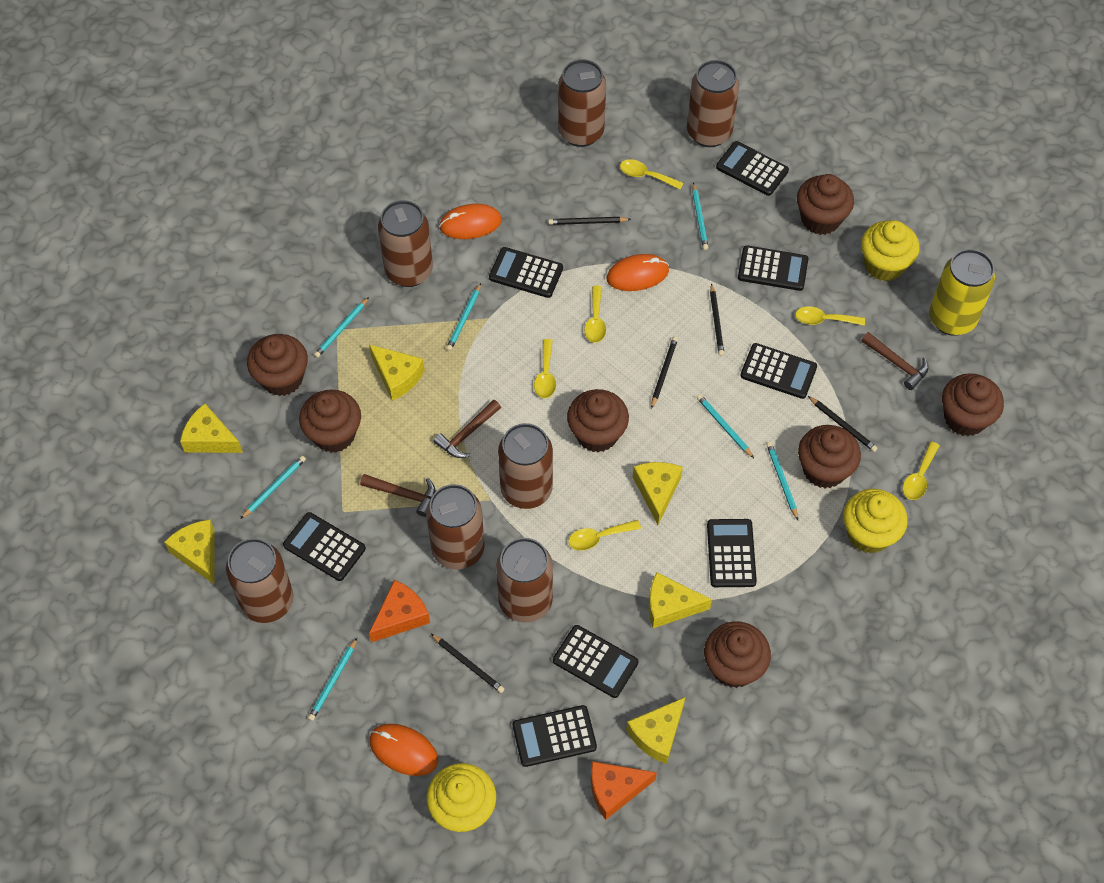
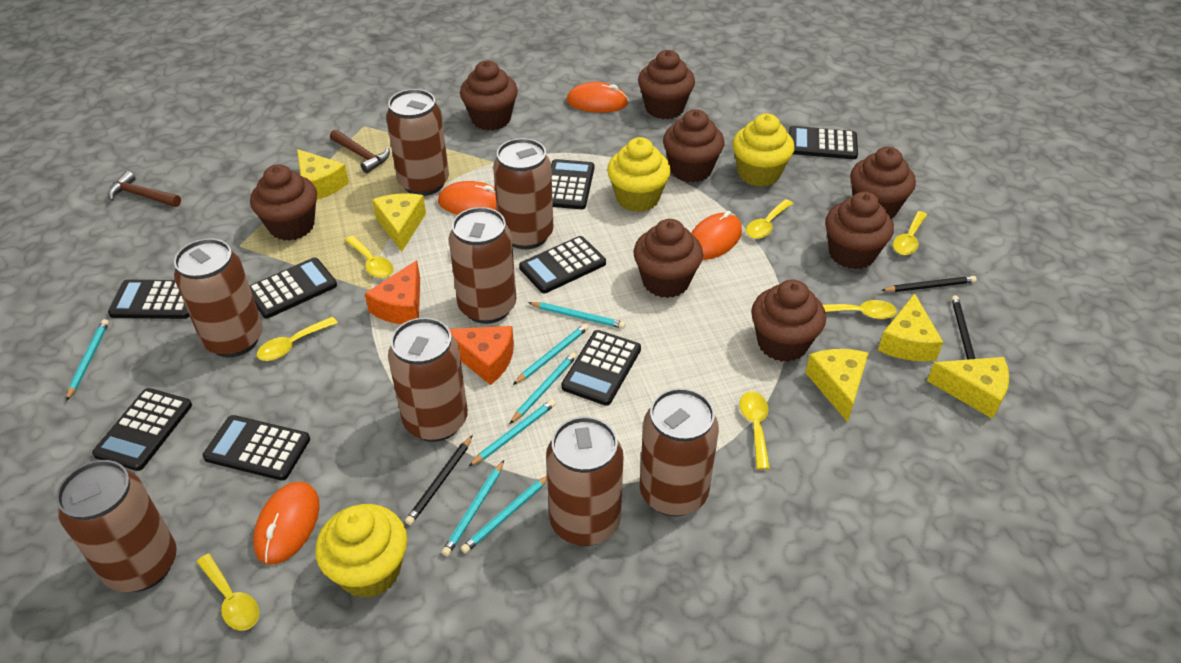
black pencil: [431,634,505,693] [548,217,631,225] [651,337,678,409] [710,283,724,356] [808,396,878,452] = 5 -> [405,435,473,525] [881,276,977,292] [951,295,975,360] = 3
brown can: [226,538,294,623] [378,200,433,287] [426,484,485,569] [496,538,553,623] [498,423,553,509] [558,59,606,147] [687,60,739,147] = 7 -> [56,460,177,592] [174,238,263,357] [386,89,449,196] [388,318,468,442] [449,207,516,324] [493,138,553,249] [546,416,624,546] [640,388,719,516] = 8
brown cupcake: [247,334,308,396] [299,390,361,453] [567,389,629,453] [704,621,771,688] [797,174,854,235] [798,425,861,488] [942,373,1004,436] = 7 -> [250,164,317,241] [460,60,518,130] [633,219,703,298] [638,50,695,119] [663,109,724,183] [751,280,826,362] [825,192,894,269] [850,147,916,218] = 8
brown hammer: [360,474,435,517] [433,400,501,458] [861,332,929,390] = 3 -> [108,171,181,207] [330,130,390,173] = 2
orange mouse: [369,724,438,776] [439,204,502,239] [606,254,669,291] = 3 -> [253,482,320,565] [438,181,497,215] [567,82,629,113] [691,211,742,260] = 4
yellow can: [929,249,995,336] = 1 -> none = 0
yellow cheese: [164,520,215,584] [180,404,243,453] [369,345,425,401] [626,697,685,764] [633,462,683,525] [649,572,712,628] = 6 -> [297,149,349,200] [372,193,426,252] [805,349,869,422] [878,293,943,361] [927,357,1009,419] = 5
yellow spoon: [534,339,556,398] [568,520,641,550] [584,286,606,343] [620,159,683,190] [795,306,865,326] [903,441,940,500] = 6 -> [197,554,259,631] [257,317,338,361] [345,236,394,278] [740,391,770,470] [746,199,793,239] [823,300,897,319] [893,211,927,255] = 7

